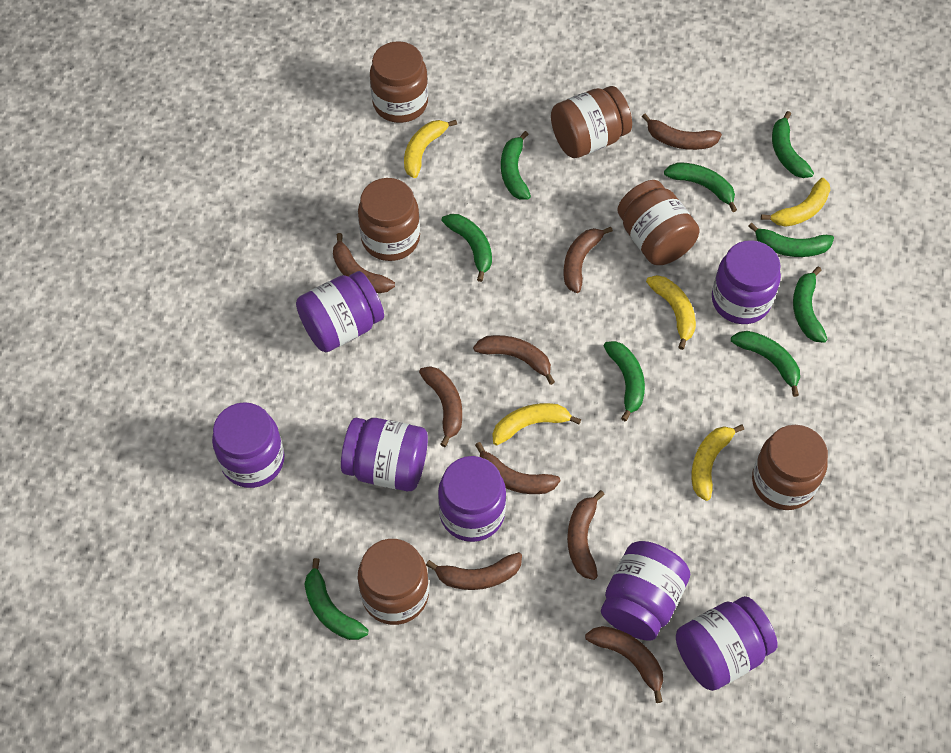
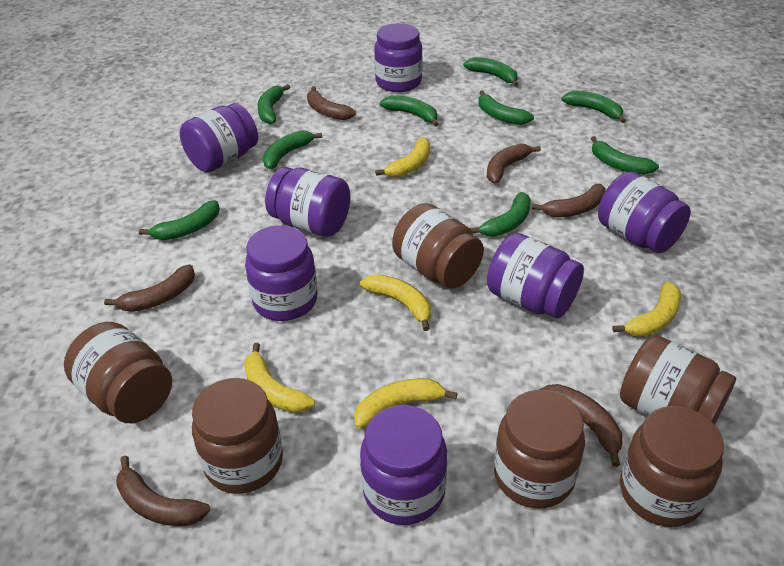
brown banana: [333,233,395,293] [419,366,462,447] [426,552,522,590] [473,335,555,385] [475,442,561,494] [564,227,613,293] [567,490,605,580] [585,626,663,703] [642,114,722,150] = 9 -> [104,265,195,312] [116,455,210,526] [307,86,356,120] [487,143,541,184] [532,184,606,217] [539,384,622,467] = 6

